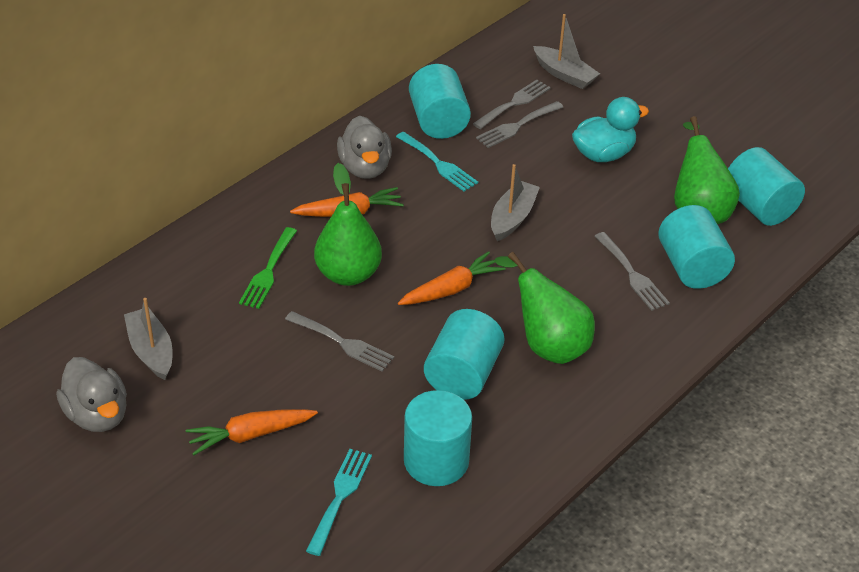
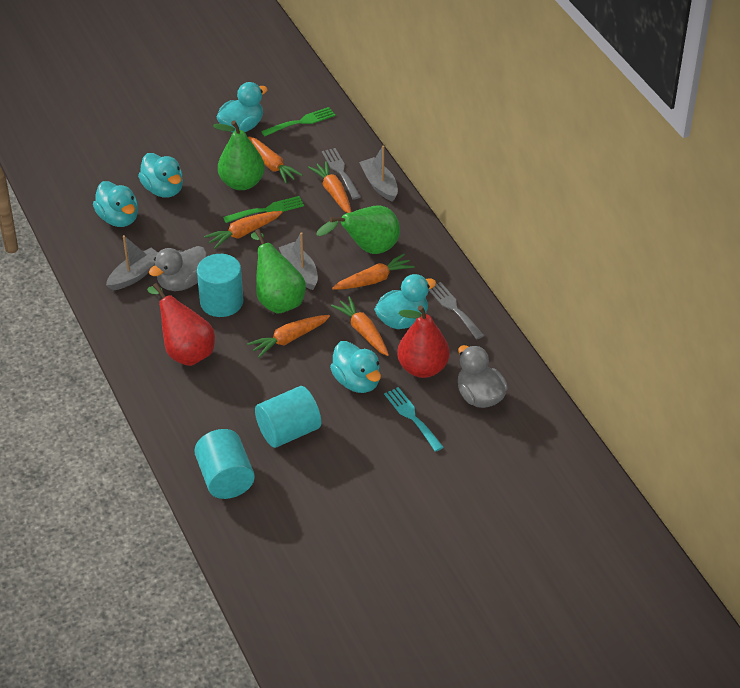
green fork: [239,227,297,309] = 1 -> [223,196,304,223] [261,107,335,136] = 2
grey fork: [285,311,394,372] [473,80,551,129] [476,101,563,148] [594,232,670,311] = 4 -> [322,148,361,200] [429,282,484,339] = 2
orange carrot: [186,409,318,455] [290,187,404,217] [398,251,505,305] = 3 -> [204,211,283,249] [247,315,330,358] [248,137,303,184] [308,161,351,213] [331,296,389,356] [332,254,415,290] = 6
red pear: none = 0 -> [147,283,215,366] [397,305,450,378] = 2
turquoise cylinder: [404,390,472,486] [409,64,471,139] [424,309,504,400] [658,205,735,289] [728,147,805,226] = 5 -> [194,429,255,499] [197,254,243,317] [255,386,321,448] = 3
turquoise duck: [572,97,649,162] = 1 -> [93,181,138,227] [138,153,183,198] [216,82,268,132] [330,341,381,393] [374,274,436,329] = 5
turquoise fork: [306,449,372,556] [396,132,478,191] = 2 -> [384,387,444,452] = 1

